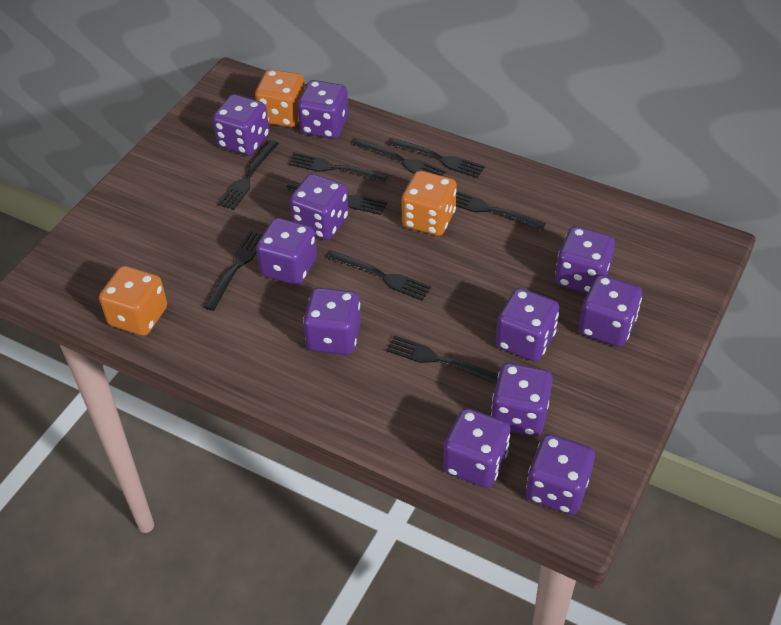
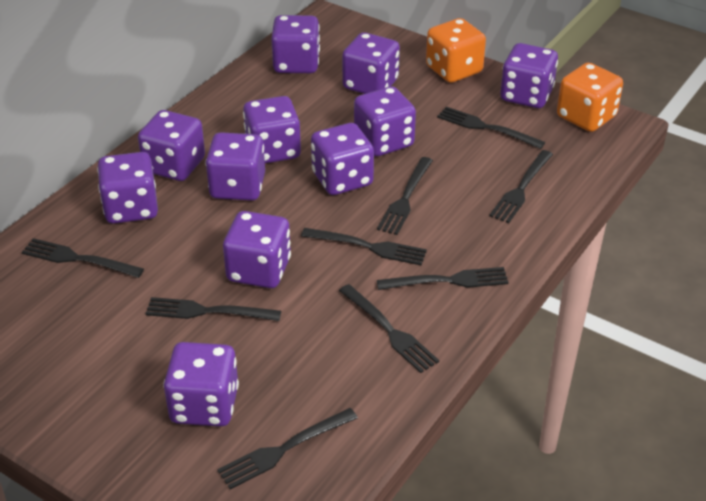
orange dice: [99,266,167,336] [255,69,305,127] [402,171,457,236] = 3 -> [426,18,486,83] [557,63,623,132] = 2

